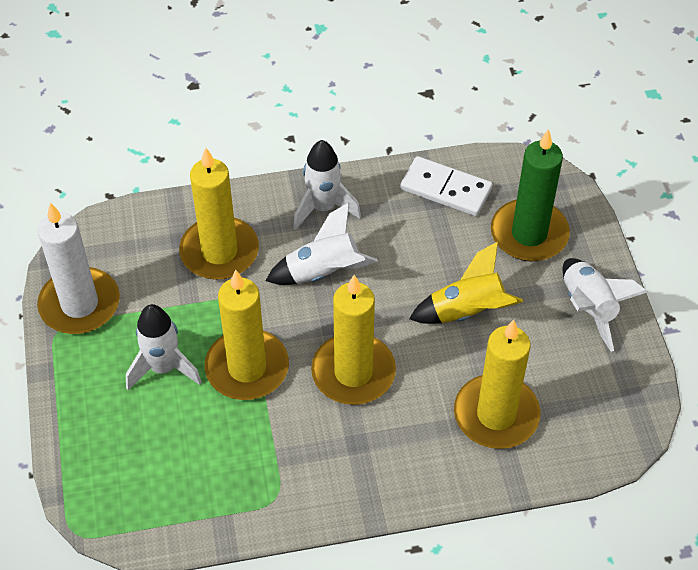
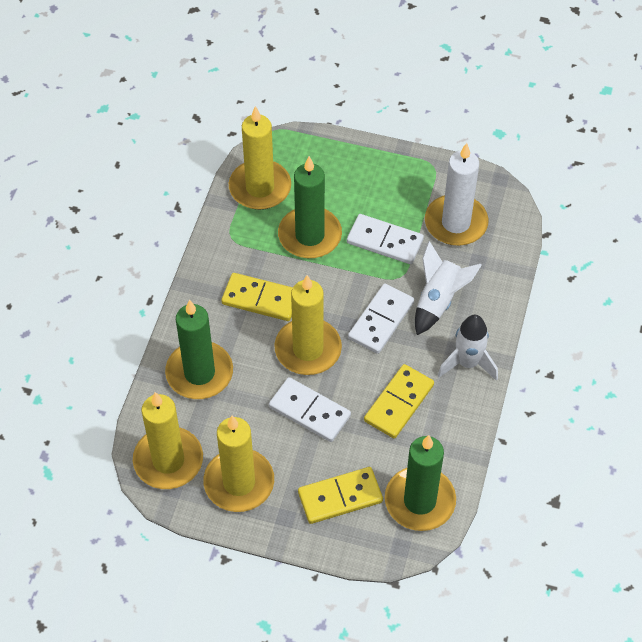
green candle: [491,129,570,261] = 1 -> [165,300,233,399] [278,156,342,258] [385,435,456,531] = 3
white domino: [400,156,493,216] = 1 -> [269,377,351,442] [347,214,424,264] [348,283,414,354] = 3
white rocket: [126,304,202,390] [266,202,378,285] [293,140,361,230] [563,258,647,352] = 4 -> [415,241,482,335] [438,315,498,381] = 2
yellow domino: none = 0 -> [221,273,293,321] [298,467,383,524] [364,364,434,439] = 3
yellow rocket: [409,242,523,324] = 1 -> none = 0

